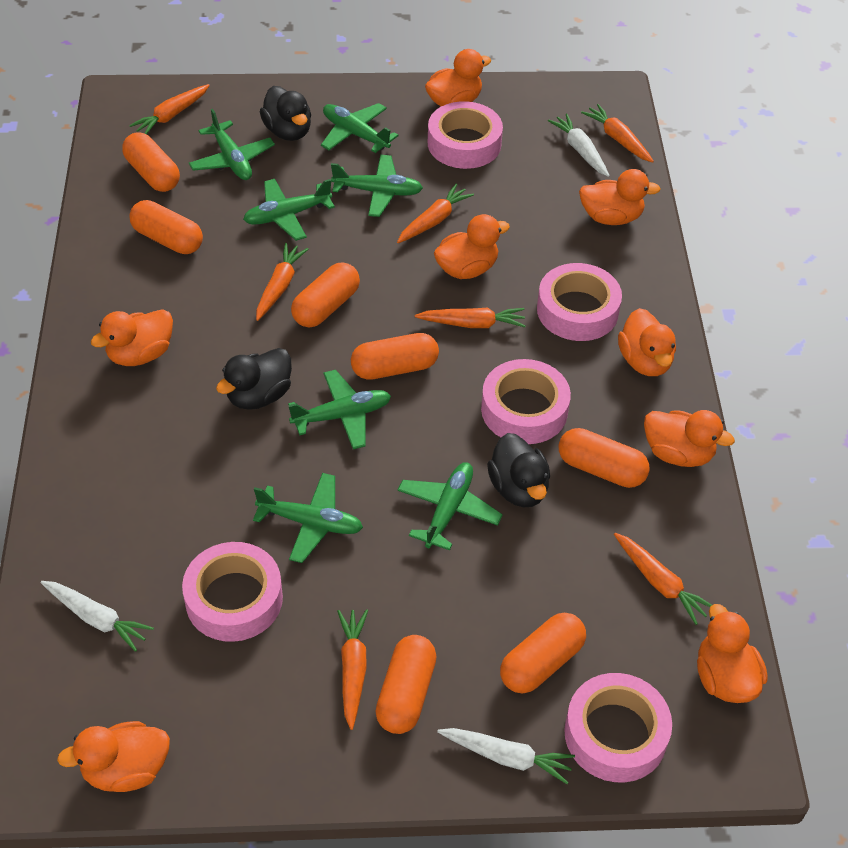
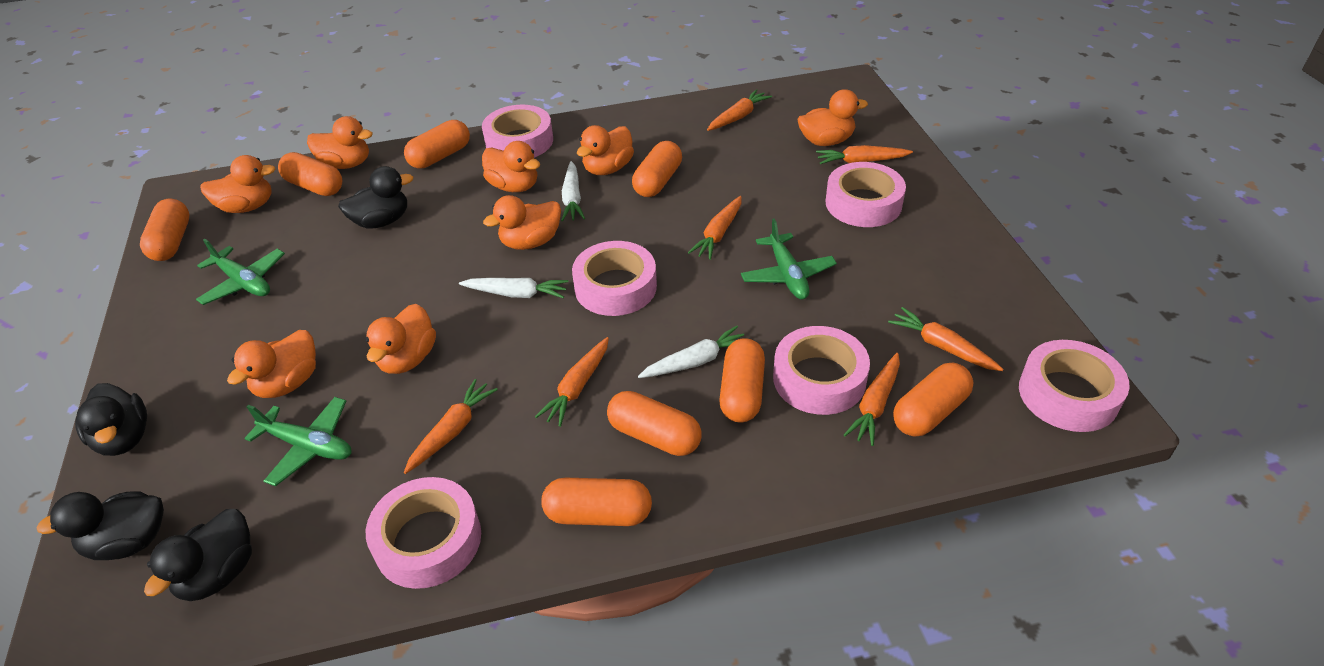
black duck: [216,348,292,410] [260,86,311,141] [487,433,550,507] = 3 -> [37,492,164,560] [75,383,147,456] [144,509,252,601] [338,166,413,229] = 4
green plane: [189,109,275,180] [243,179,335,241] [253,473,363,563] [288,370,391,449] [321,103,399,153] [331,155,423,217] [397,462,503,550] = 7 -> [196,239,285,305] [244,397,352,486] [741,218,837,299] = 3
orange capsule: [122,132,180,192] [130,200,203,254] [291,262,360,328] [351,333,439,380] [375,635,437,734] [500,613,586,694] [558,428,650,488] = 7 -> [140,199,189,261] [278,152,342,196] [404,120,470,168] [541,478,652,526] [607,391,702,456] [632,141,682,197] [719,338,765,423] [893,363,973,436] = 8
pink tape: [182,542,283,642] [428,101,503,169] [481,359,571,444] [537,263,622,341] [564,673,672,782] = 5 -> [366,477,481,589] [482,105,553,158] [572,241,657,316] [773,326,870,415] [826,162,906,227] [1019,340,1130,432] = 6

